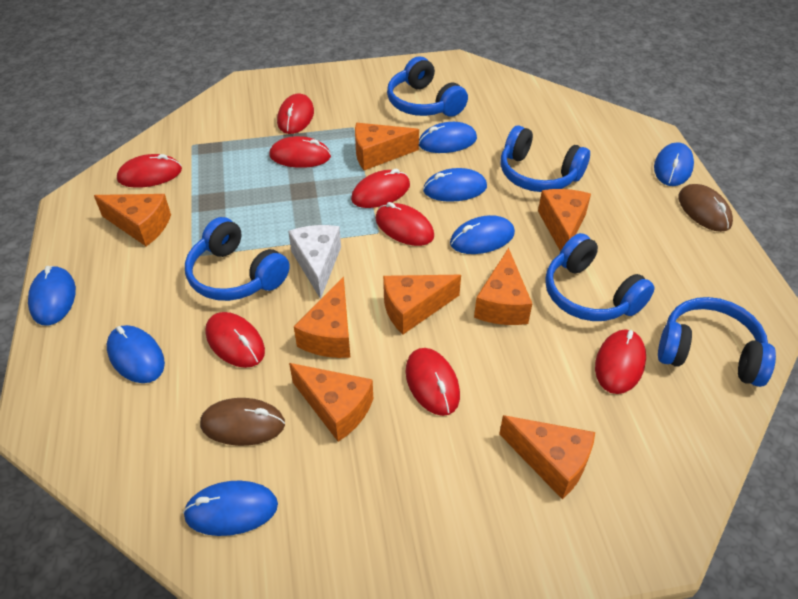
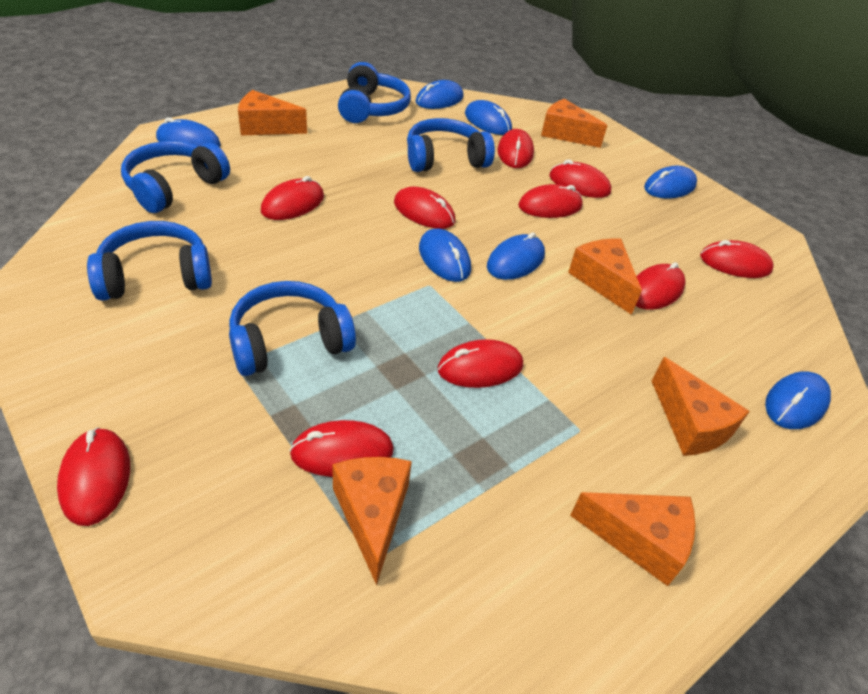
brown mouse: [200,398,285,446] [678,184,733,232] = 2 -> none = 0
orange cheese: [94,194,171,246] [289,363,373,442] [294,277,350,358] [355,123,419,170] [383,275,461,334] [474,248,532,325] [499,415,595,499] [538,189,591,252] = 8 -> [238,90,307,135] [332,457,412,586] [541,99,607,148] [568,239,642,315] [570,492,695,586] [652,357,750,456] = 6
red mouse: [117,154,182,188] [205,312,265,368] [269,136,331,168] [277,93,314,134] [351,169,410,208] [376,202,434,246] [405,348,460,416] [595,329,646,394] = 8 -> [57,427,130,526] [261,176,324,220] [289,420,394,477] [394,186,455,229] [438,339,523,388] [498,129,534,168] [518,184,583,218] [549,159,612,198] [636,262,686,310] [700,240,774,278] = 10
white cheese: [288,225,341,299] = 1 -> none = 0

